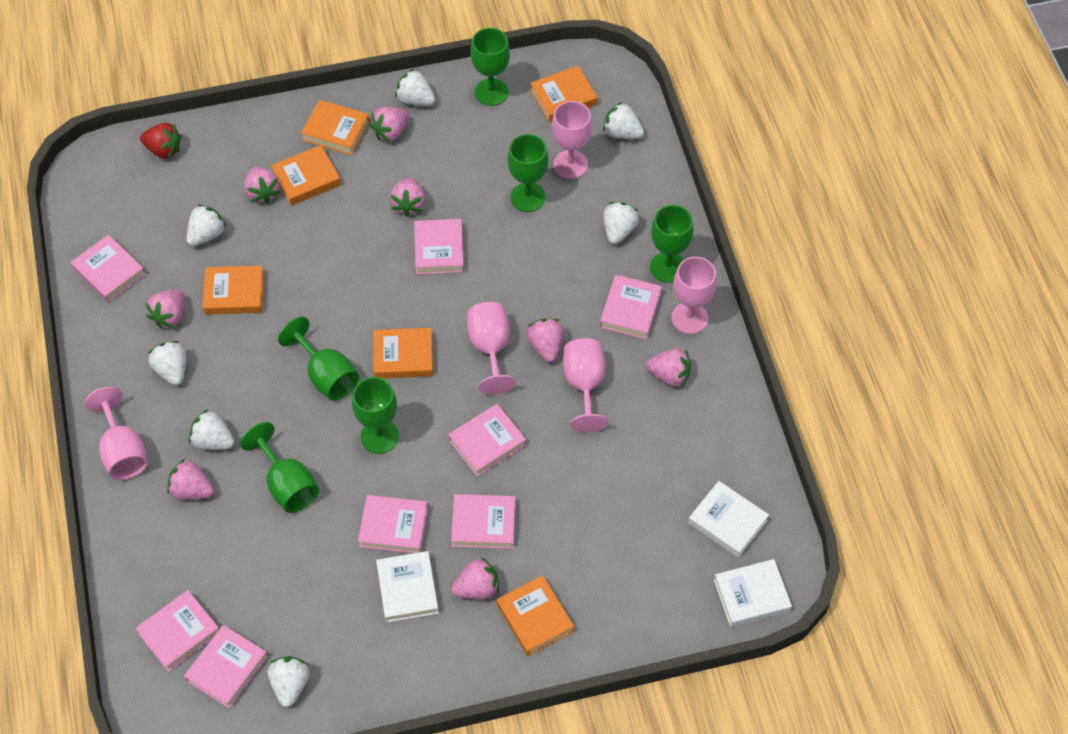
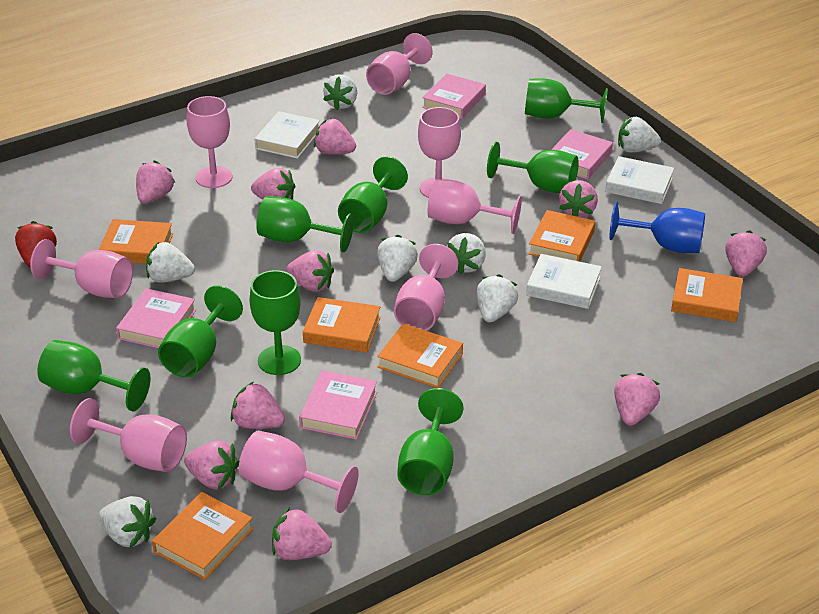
blue goblet: none = 0 -> [609,202,705,253] = 1
green goblet: [240,422,319,513] [278,317,359,401] [352,377,399,454] [470,28,510,106] [507,134,549,212] [650,205,694,283] = 6 -> [37,340,150,411] [158,285,243,378] [249,270,301,375] [256,196,354,252] [338,156,408,233] [397,388,463,495] [487,142,579,193] [525,78,608,123] = 8
pink book: [71,235,146,303] [136,590,219,672] [184,625,268,709] [358,495,428,553] [414,219,464,274] [448,404,526,477] [451,494,516,549] [600,275,662,339] = 8 -> [116,288,196,348] [299,370,377,440] [422,74,486,119] [551,129,613,180] = 4
pink goblet: [84,387,148,480] [467,302,516,395] [552,101,592,179] [563,338,608,433] [671,257,717,334] = 5 -> [30,239,133,298] [70,398,187,472] [187,96,232,188] [239,431,359,513] [366,33,432,95] [394,244,459,331] [418,107,461,198] [427,179,522,234] = 8
pink strawberry: [146,289,184,328] [167,459,214,500] [244,167,281,204] [370,107,409,142] [389,177,426,217] [452,557,499,599] [526,319,564,362] [646,348,691,387] = 8 -> [136,160,175,203] [184,440,240,489] [231,382,285,429] [251,168,295,200] [272,507,332,560] [286,250,334,292] [314,118,356,154] [559,180,598,218] [614,373,660,426] [725,230,767,277] = 10

